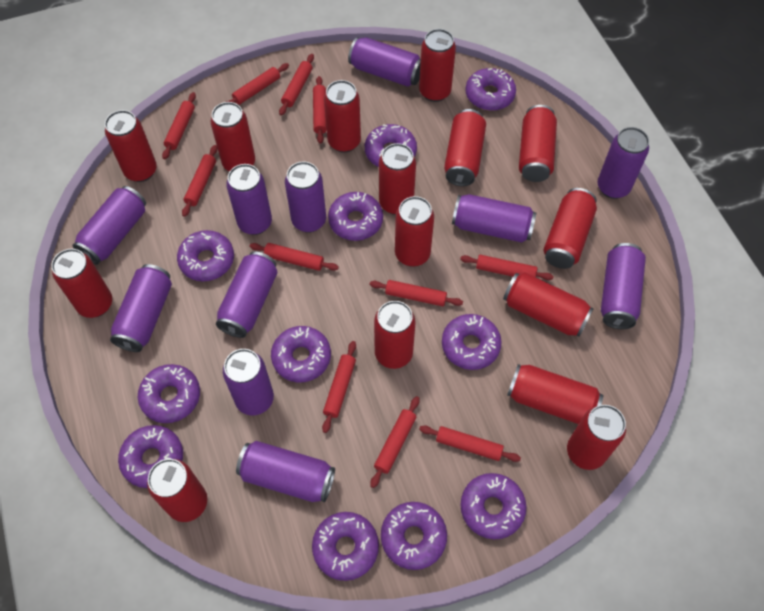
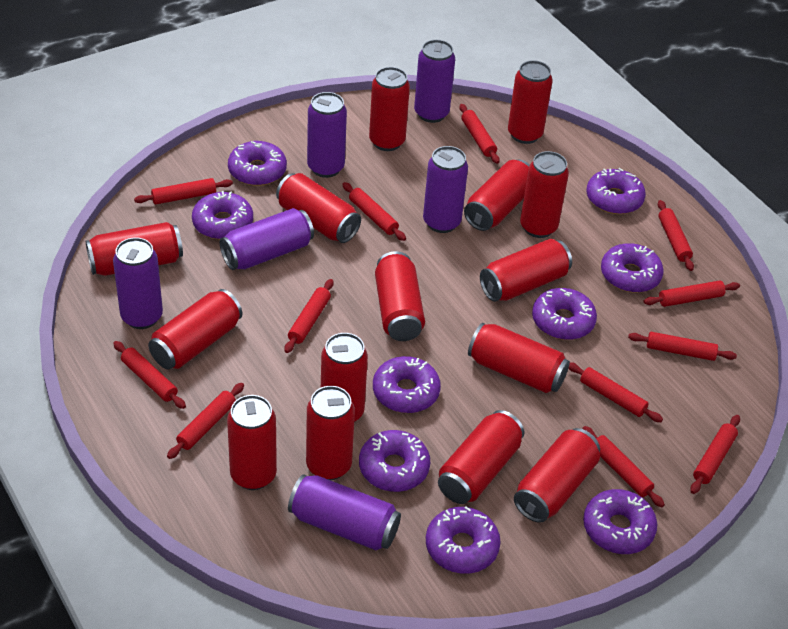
purple can: [72,186,146,265] [110,264,172,352] [216,252,277,338] [223,349,274,415] [226,164,272,235] [236,441,335,502] [285,161,326,233] [348,37,421,87] [452,194,536,243] [598,127,649,199] [601,243,646,329] = 11 -> [113,238,163,329] [220,208,314,270] [288,474,401,550] [307,92,347,178] [414,40,455,123] [423,146,468,233] = 6
purple donut: [118,425,183,488] [138,364,200,423] [177,230,234,281] [271,326,331,383] [312,512,379,581] [328,192,383,241] [365,124,417,167] [381,502,447,570] [442,314,502,370] [461,473,527,539] [466,68,516,111] = 11 -> [192,191,253,240] [228,141,287,186] [359,430,430,492] [373,356,441,413] [426,507,501,574] [532,288,597,340] [583,489,657,554] [586,168,646,214] [601,243,664,293] = 9
red rolling pin: [162,92,196,159] [182,145,218,217] [226,63,289,105] [250,243,339,271] [279,54,314,115] [313,76,327,144] [322,341,356,433] [369,280,463,306] [370,396,419,488] [419,425,521,462] [460,255,554,280] = 11 -> [113,341,186,409] [134,178,233,204] [167,383,244,459] [284,279,334,353] [342,182,406,241] [459,104,500,164] [568,362,663,422] [582,426,665,507] [628,332,737,361] [644,281,740,307] [658,200,694,271] [690,415,740,494] = 12

